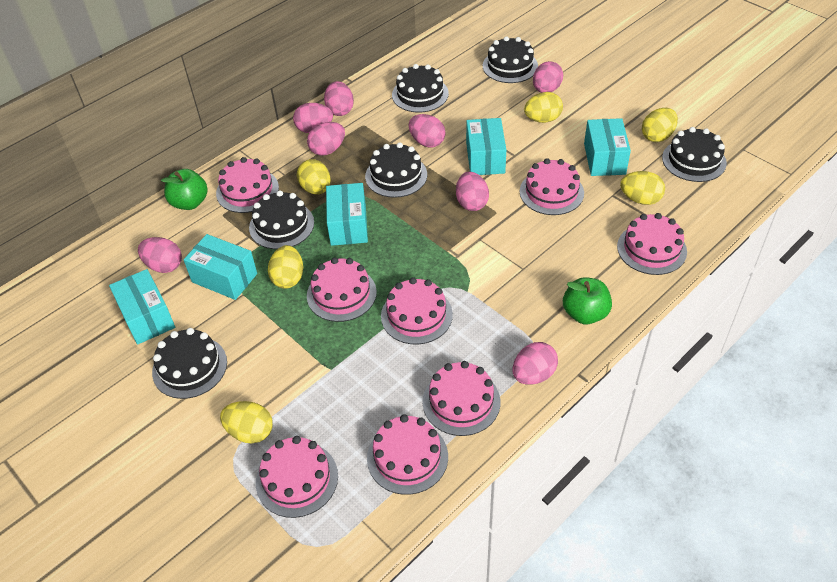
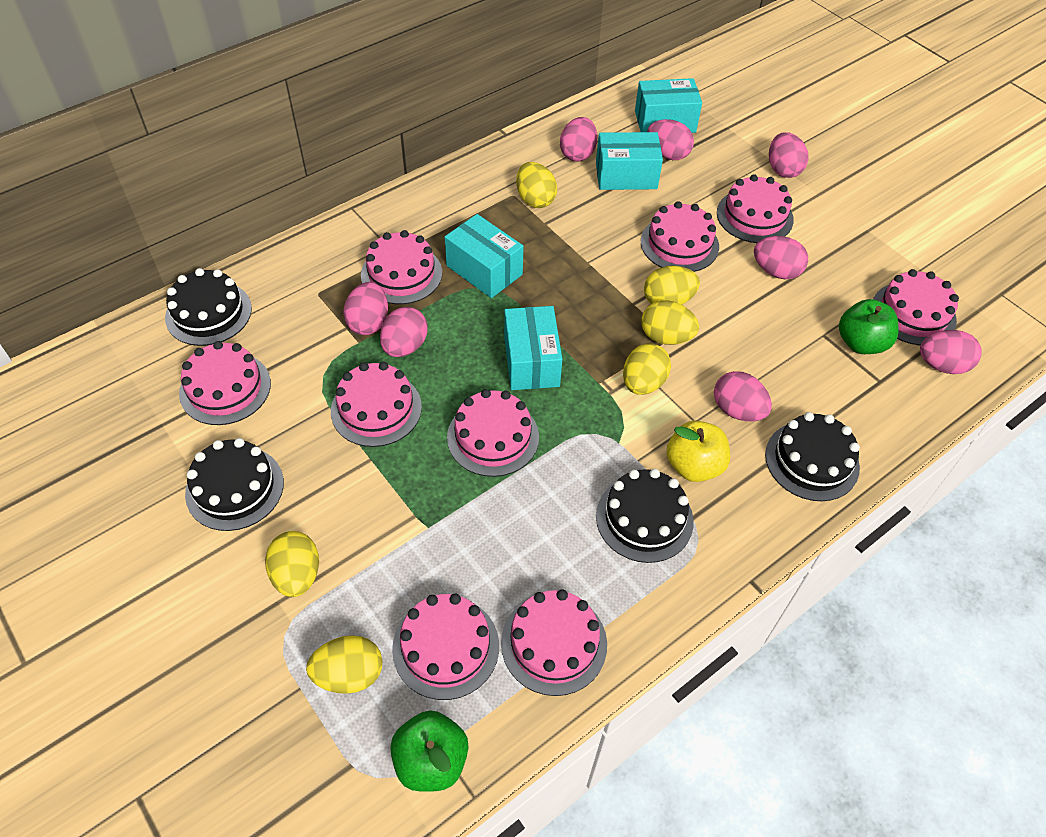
black cake: [152,328,227,399] [249,190,314,249] [365,142,427,198] [392,64,449,113] [483,36,538,83] [662,127,727,182] = 6 -> [165,268,252,346] [185,438,284,531] [596,469,694,563] [765,412,860,501] = 4
pink cake: [216,157,279,213] [256,436,338,518] [307,257,377,322] [367,414,448,495] [381,277,453,344] [423,361,500,436] [520,158,584,215] [617,213,687,275] = 8 -> [179,341,271,425] [331,362,422,447] [361,230,442,304] [392,594,499,700] [447,389,539,477] [501,589,607,696] [641,201,719,272] [717,174,794,243] [873,269,959,345] = 9
turquoise box: [109,269,175,345] [183,234,257,300] [326,183,368,246] [466,118,506,175] [584,118,631,176] = 5 -> [445,214,524,298] [504,306,562,390] [596,132,663,190] [635,78,702,133] = 4
yellow apple: none = 0 -> [666,421,730,482] = 1

